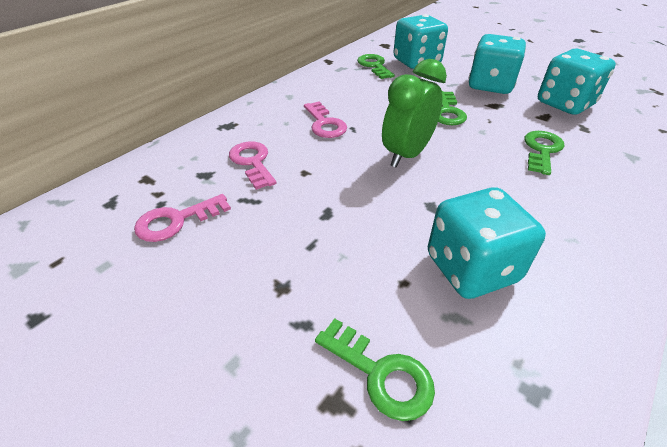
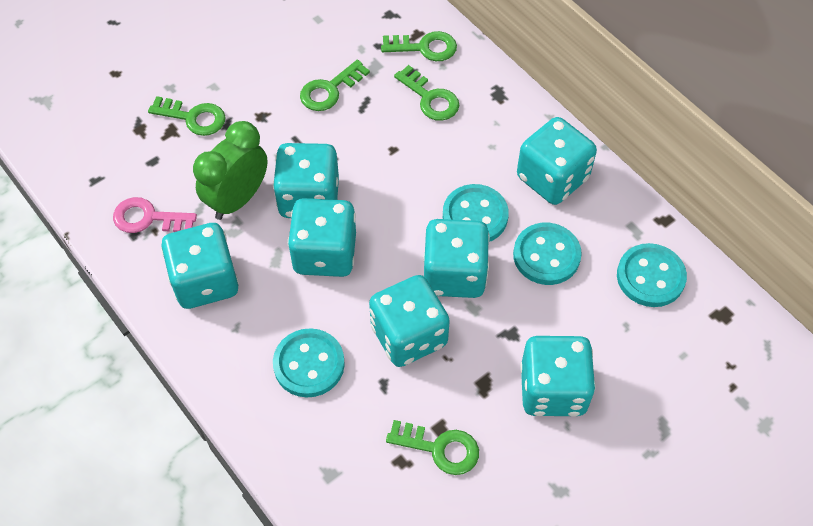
green key: [315,318,435,421] [357,54,395,79] [438,91,467,125] [525,131,564,175] = 4 -> [148,96,226,136] [300,60,370,111] [381,31,457,61] [386,420,479,475] [394,65,459,121] = 5
pink key: [134,194,231,242] [229,141,276,190] [304,102,347,138] = 3 -> [113,197,197,233] = 1
turquoise button: none = 0 -> [273,328,345,397] [443,184,509,242] [513,223,582,285] [617,243,687,307] = 4
turquoise dice: [393,14,448,69] [428,187,546,299] [468,34,526,94] [538,49,616,115] = 4 -> [161,223,239,309] [273,143,339,218] [288,198,356,277] [369,275,450,367] [423,219,490,298] [517,117,597,205] [520,336,596,417] = 7

